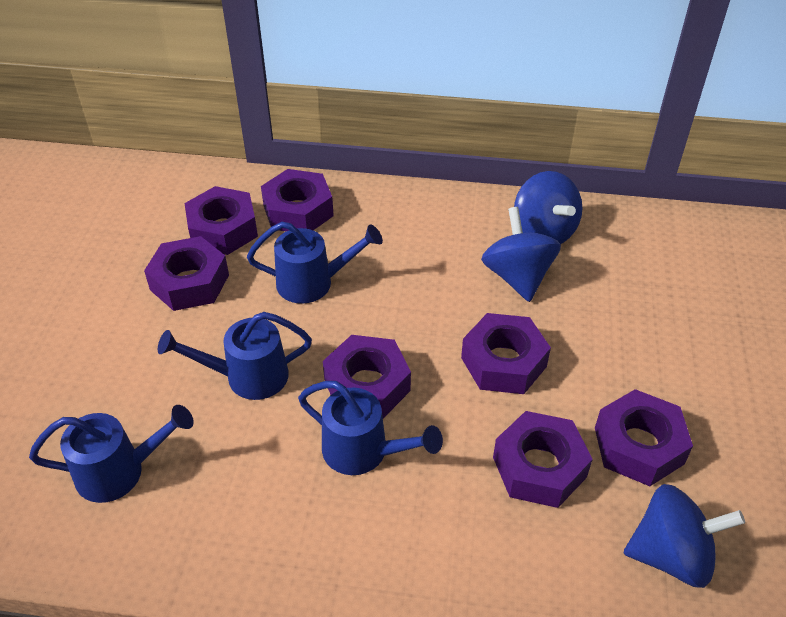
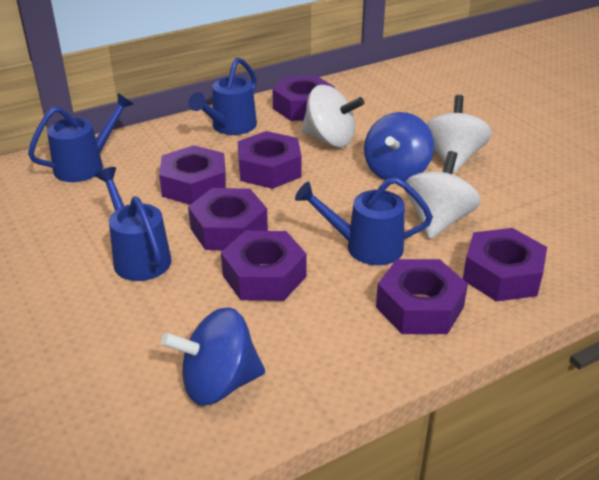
blue spinning top: [481,207,561,302] [514,171,583,244] [624,484,745,588] = 3 -> [161,307,265,406] [364,112,434,182] = 2
white spinning top: none = 0 -> [301,85,364,147] [405,151,481,239] [426,95,492,173] = 3

